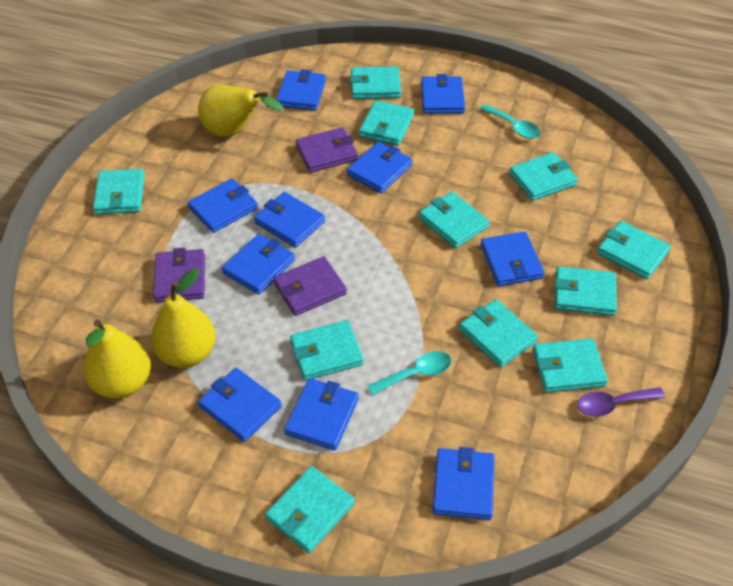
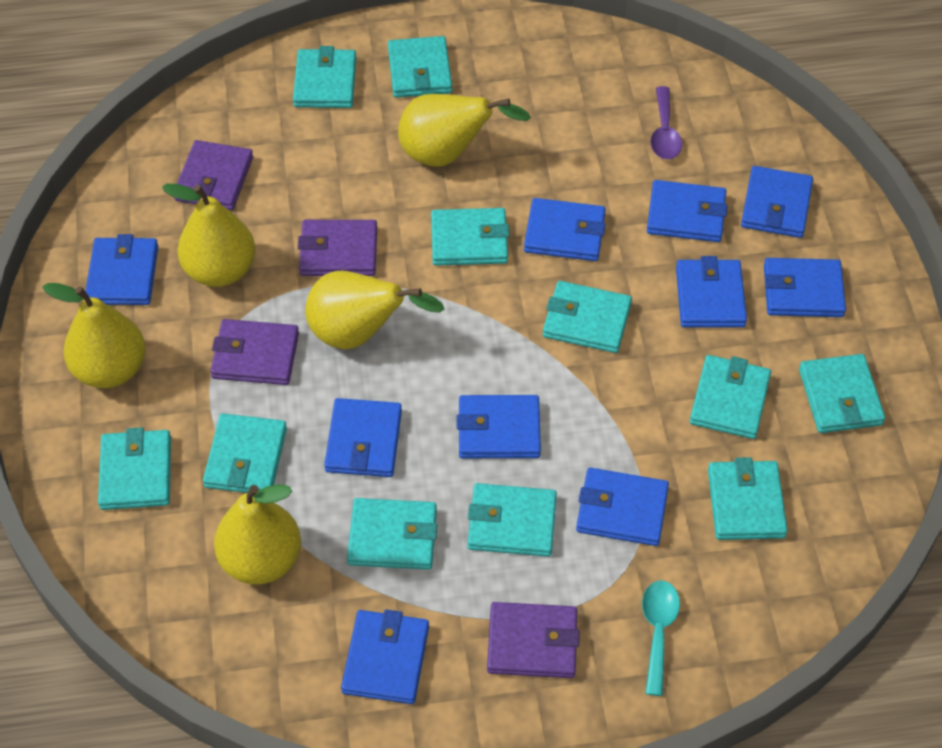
purple wallet: [153,248,205,302] [273,256,347,316] [296,127,358,173] = 3 -> [174,140,253,210] [210,319,299,385] [298,220,377,276] [487,602,580,678] = 4
turquoise spoon: [368,351,451,395] [480,104,541,139] = 2 -> [642,580,680,696] = 1
yellow pear: [84,319,151,398] [151,268,216,368] [198,85,284,137] = 3 -> [43,283,146,388] [162,184,256,287] [214,484,301,585] [305,271,444,350] [398,94,531,167] = 5

